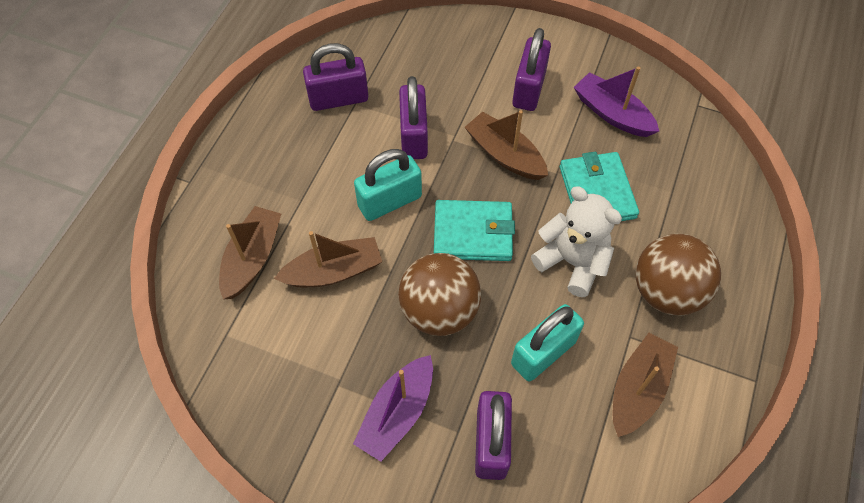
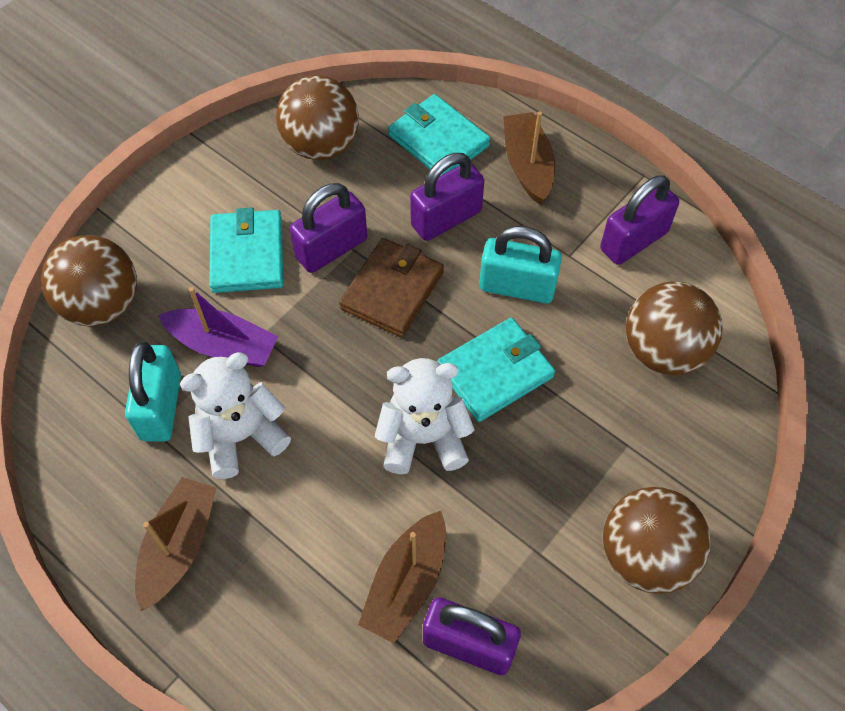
brown ball: [398,253,481,336] [635,234,721,315] = 2 -> [41,235,137,327] [276,75,359,160] [603,487,711,594] [626,282,723,375] = 4
brown boat: [219,206,281,299] [274,231,382,287] [465,110,548,180] [613,333,678,437] = 4 -> [135,477,216,612] [358,511,446,644] [503,112,555,205] = 3
brown wallet: none = 0 -> [339,238,444,337] = 1
purple boat: [353,355,433,462] [574,67,659,137] = 2 -> [158,287,279,367] = 1
turquoise wallet: [434,200,515,261] [560,152,639,221] = 2 -> [209,207,283,293] [388,94,490,176] [437,318,555,422] = 3
white teddy bear: [531,186,622,297] = 1 -> [180,352,291,479] [375,358,475,474] = 2

